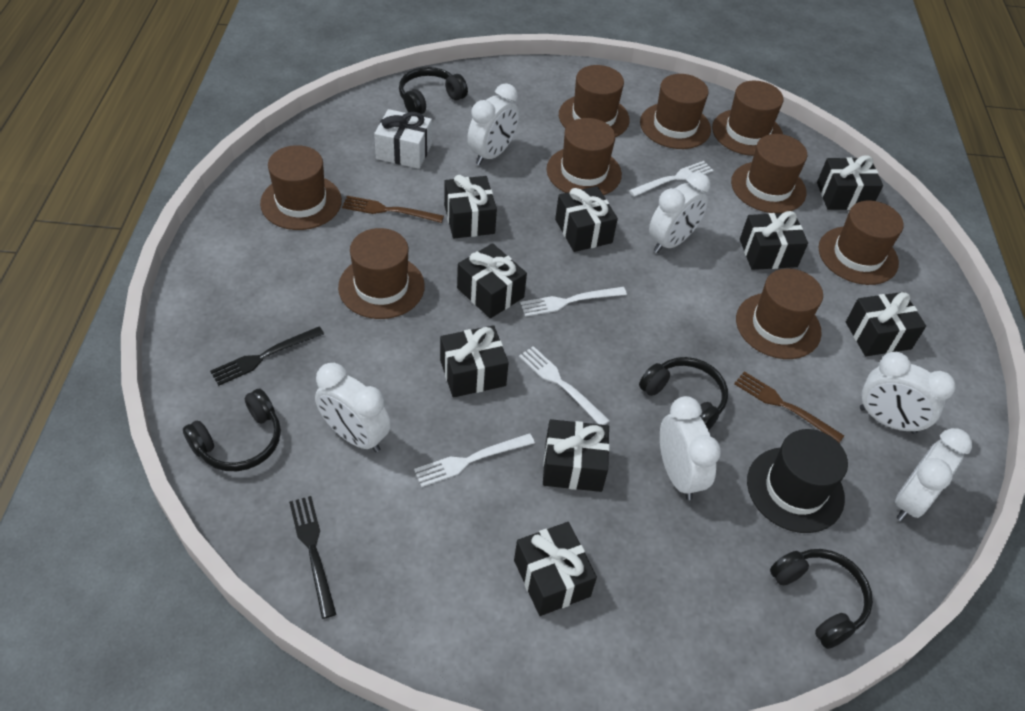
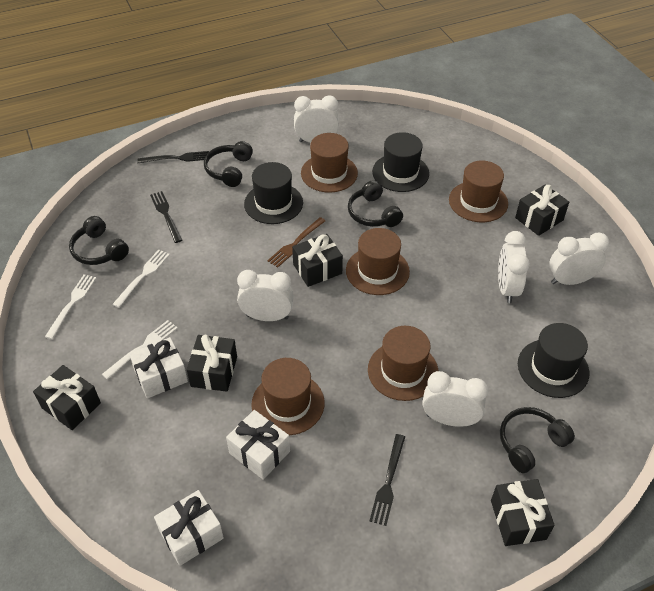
black fork: [210,327,324,386] [289,496,336,619] = 2 -> [137,151,209,163] [150,191,182,243] [369,434,405,526] = 3
black gift: [440,325,509,397] [444,175,497,239] [457,243,527,318] [514,522,597,616] [543,419,610,492] [555,186,618,252] [740,211,808,270] [817,155,883,210] [846,292,926,356] = 9 -> [33,365,101,430] [187,335,237,392] [292,234,343,287] [491,479,554,546] [515,184,569,236] = 5
black hat: [747,429,848,533] = 1 -> [244,162,303,224] [372,132,429,192] [518,323,589,398] = 3
brown fork: [342,196,444,223] [734,372,844,443] = 2 -> [267,217,325,268] = 1
brown hat: [260,145,342,230] [338,228,425,319] [546,118,622,195] [559,65,630,137] [640,74,711,149] [712,81,784,156] [731,134,807,213] [736,268,823,359] [818,201,904,285] = 9 -> [251,358,325,435] [301,133,358,193] [346,228,410,295] [368,326,439,401] [449,161,508,222] = 5
white clock: [315,363,391,452] [467,83,519,165] [649,172,710,253] [660,396,721,500] [860,352,956,434] [895,428,972,521] = 6 -> [237,270,294,321] [294,95,339,143] [423,371,488,427] [498,231,530,303] [549,232,609,285] = 5
white fork: [414,433,535,487] [519,346,610,425] [520,287,627,317] [629,161,713,197] = 4 -> [45,274,96,339] [102,320,178,380] [112,249,170,308] = 3
white gift: [374,109,432,169] = 1 -> [129,337,188,399] [154,490,224,566] [226,410,290,480] = 3

